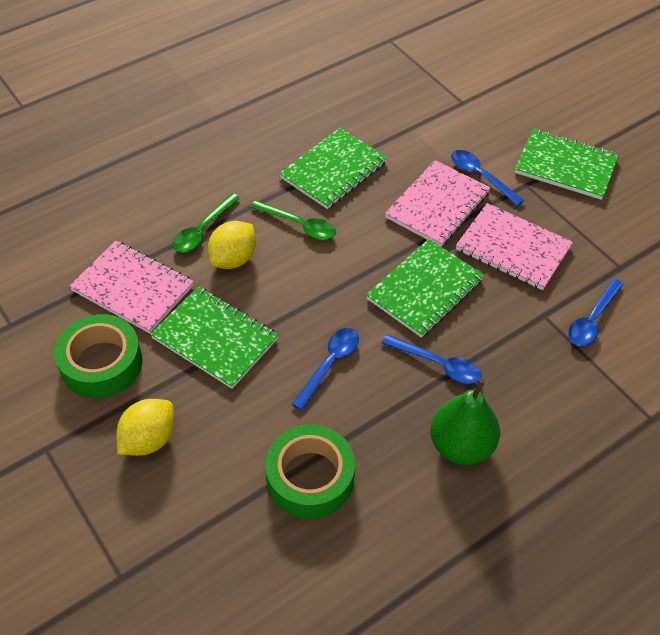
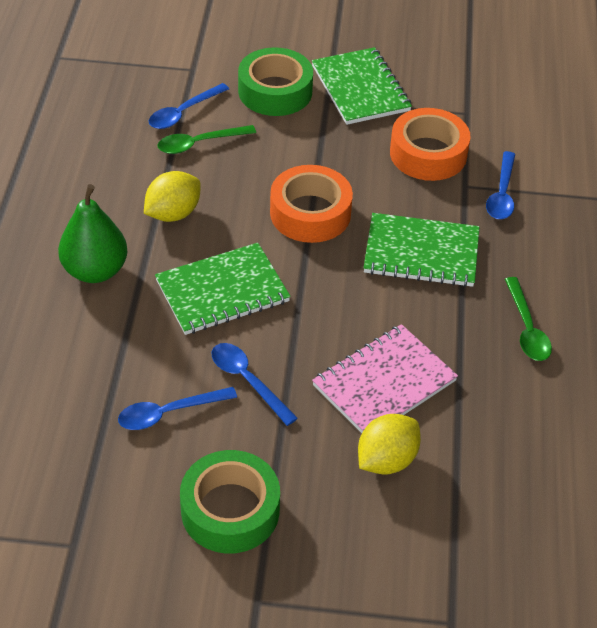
green notebook: [150,286,279,389] [279,128,388,209] [366,239,484,338] [515,129,619,200] = 4 -> [155,243,291,335] [312,47,412,125] [364,213,479,287] = 3
orange tape: none = 0 -> [270,165,353,243] [390,108,471,181] = 2
pink notebook: [69,240,194,334] [385,160,491,247] [456,203,573,290] = 3 -> [312,324,458,433] = 1

